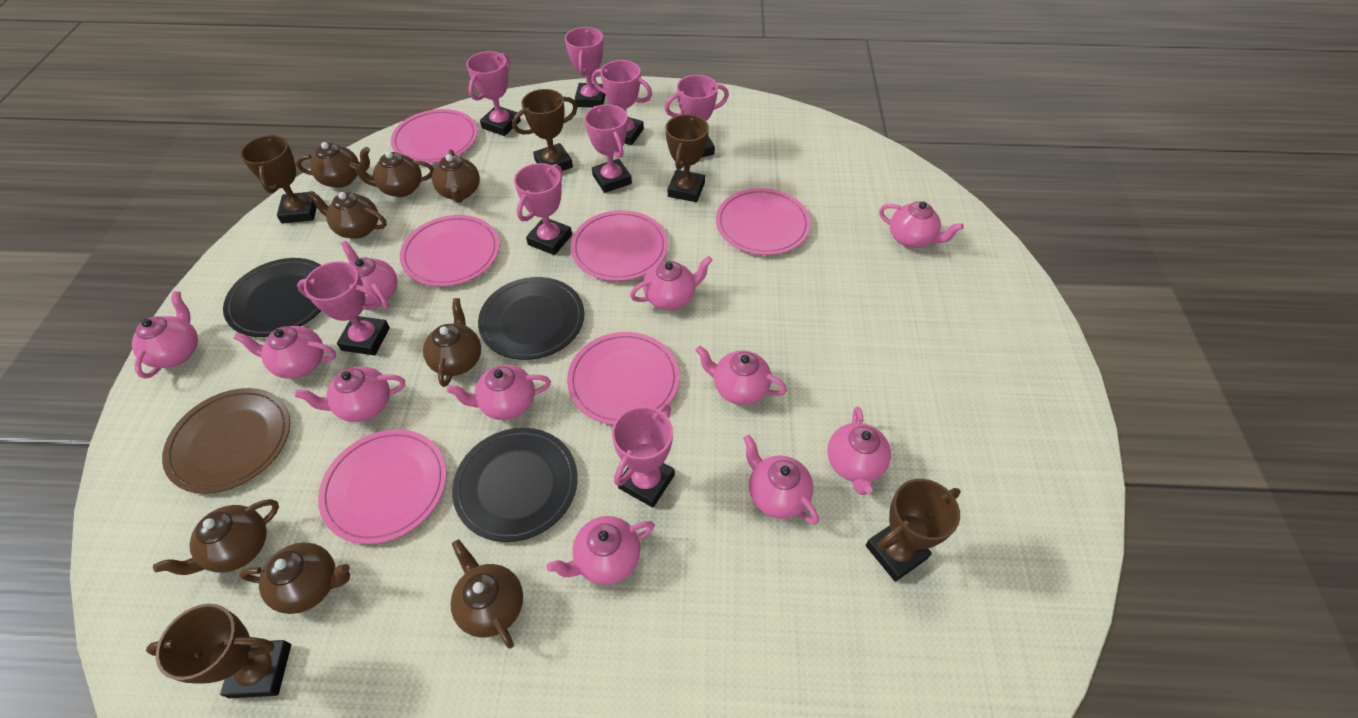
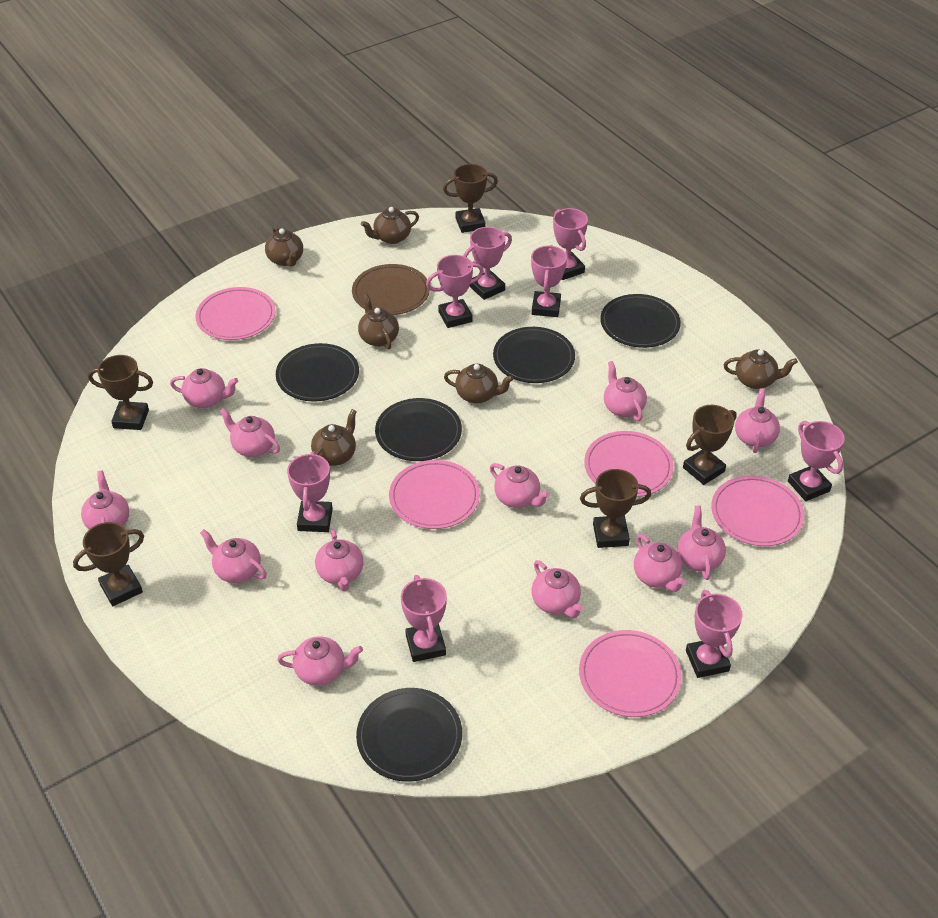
black plate: [223,258,321,337] [452,428,578,542] [478,277,584,360] = 3 -> [276,343,359,402] [356,688,462,782] [375,398,462,461] [493,327,575,383] [600,294,681,348] = 5
brown teapot: [153,499,279,575] [239,542,350,614] [296,142,370,188] [307,191,387,239] [349,151,434,197] [423,298,481,387] [432,149,480,203] [451,539,523,648] = 8 -> [265,226,303,267] [311,409,357,466] [358,294,399,350] [361,207,419,244] [444,364,514,404] [724,349,798,389] = 6
pink plate: [318,429,447,544] [391,109,478,163] [400,215,500,287] [567,332,680,425] [571,210,668,281] [716,188,811,255] = 6 -> [195,287,276,340] [389,460,480,529] [579,630,682,717] [584,431,674,497] [711,475,804,546] = 5
pink teapot: [132,291,198,379] [234,326,336,379] [295,366,405,422] [341,241,398,309] [447,365,551,420] [547,516,655,585] [630,256,713,310] [696,346,787,405] [743,435,819,525] [827,407,891,495] [879,201,964,248] = 11 -> [81,471,129,529] [170,368,238,408] [200,529,267,583] [220,408,280,457] [277,636,363,686] [315,529,363,591] [490,463,550,508] [531,560,583,618] [604,361,647,421] [634,534,686,592] [677,506,726,580] [735,388,780,453] = 12

